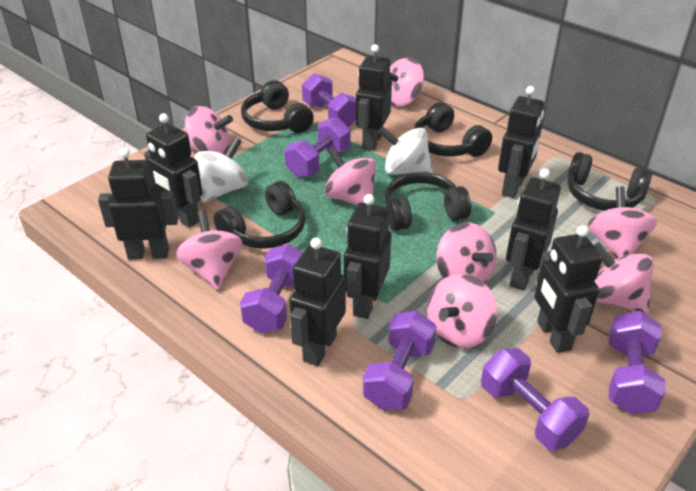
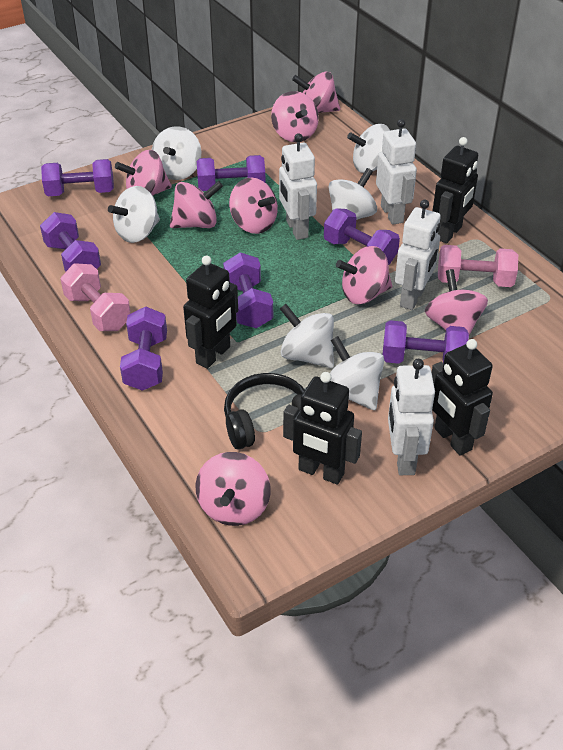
black headphones: [213,181,305,249] [241,80,314,133] [384,172,471,231] [414,102,492,157] [567,152,653,211] = 5 -> [224,373,305,450] = 1
black robot: [98,148,178,260] [144,113,203,228] [289,238,346,366] [344,194,391,319] [356,44,392,151] [498,86,544,198] [506,168,561,291] [534,225,602,353] = 8 -> [183,256,238,369] [283,372,362,485] [432,339,493,456] [433,137,478,243] = 4
pink dumbbell: none = 0 -> [60,263,131,331] [438,245,518,287] = 2
purple dumbbell: [240,244,303,333] [285,117,351,178] [302,73,356,127] [363,311,437,410] [481,348,589,450] [609,311,666,414] = 6 -> [40,212,101,271] [41,159,114,196] [120,307,167,391] [197,155,265,191] [223,252,273,328] [324,208,400,265] [382,320,469,364] = 7
white robot: none = 0 -> [279,133,317,240] [376,119,417,225] [388,359,435,475] [395,200,441,310] = 4
white spinning top: [194,138,248,203] [378,126,433,175] = 2 -> [108,186,160,243] [152,126,201,180] [280,304,334,368] [329,168,377,220] [330,336,384,410] [347,124,390,173] = 6

